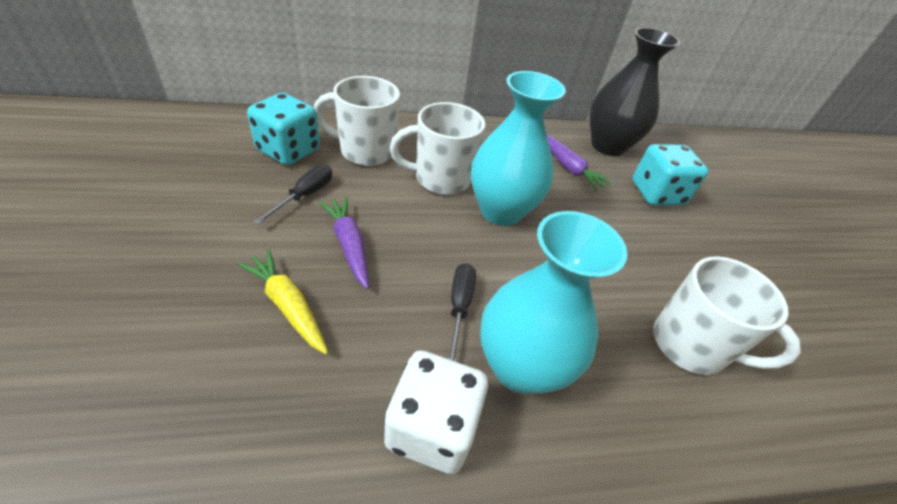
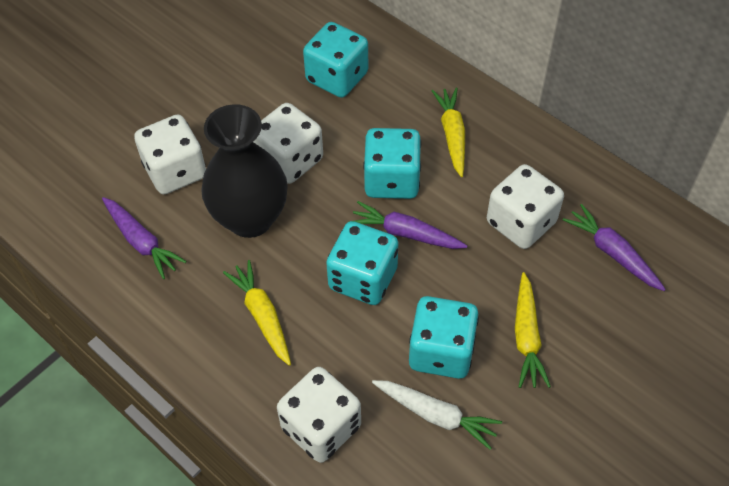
black screwdriver: [254,165,332,225] [448,263,476,362] = 2 -> none = 0
purple carrot: [319,197,369,289] [547,135,612,191] = 2 -> [102,197,187,279] [349,201,467,249] [563,204,666,291] = 3
turquoise dice: [247,93,320,165] [632,144,708,205] = 2 -> [303,22,368,98] [326,221,398,305] [363,128,421,199] [409,296,479,379] = 4
turquoise vase: [471,71,566,226] [480,211,627,394] = 2 -> none = 0
white carrot: none = 0 -> [372,380,502,450] = 1
white dice: [384,350,488,474] = 1 -> [134,115,206,194] [253,103,323,184] [277,367,361,463] [487,164,564,249] = 4
white mug: [314,76,400,166] [390,102,485,195] [653,256,801,375] = 3 -> none = 0
yellow carrot: [238,249,328,354] = 1 -> [223,260,291,366] [432,88,465,177] [515,272,551,388] = 3

